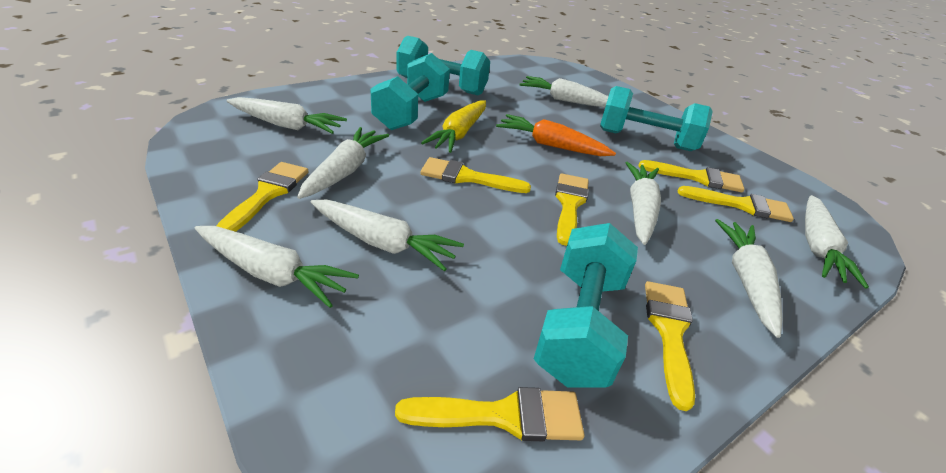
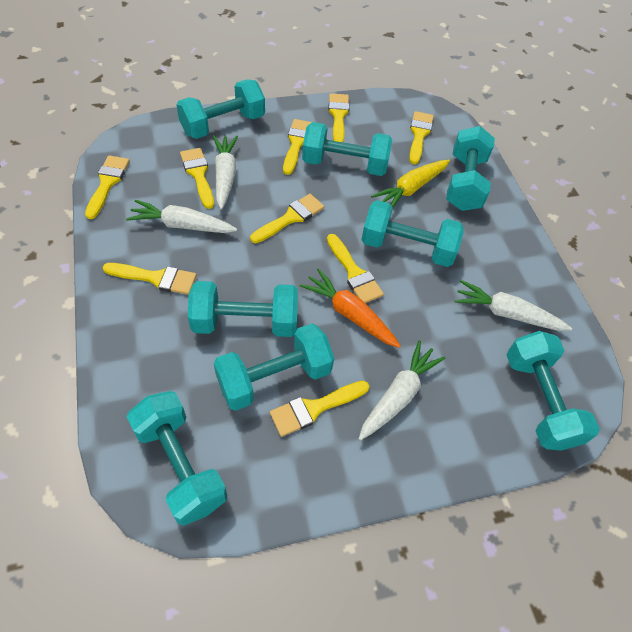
turquoise dumbbell: [370,53,450,130] [397,36,490,96] [534,223,638,388] [600,86,713,151] = 4 -> [126,391,227,526] [176,79,265,139] [188,281,298,337] [214,323,334,411] [302,122,392,176] [361,200,464,267] [446,126,495,211] [506,331,600,451] = 8
white carrot: [195,226,359,308] [226,97,347,134] [297,127,389,199] [311,200,464,271] [519,76,609,107] [626,162,661,245] [715,219,783,338] [805,195,869,289] = 8 -> [126,200,237,233] [213,135,238,209] [359,340,445,441] [454,280,572,331] = 4
yellow brush: [217,162,309,232] [395,387,585,441] [420,157,531,193] [555,173,589,246] [639,160,745,192] [645,281,695,411] [678,186,794,222] = 7 -> [85,156,130,219] [103,263,197,295] [180,148,214,209] [250,194,324,243] [270,381,369,437] [283,119,312,175] [327,234,384,303] [328,93,349,142] [409,111,434,164] = 9

